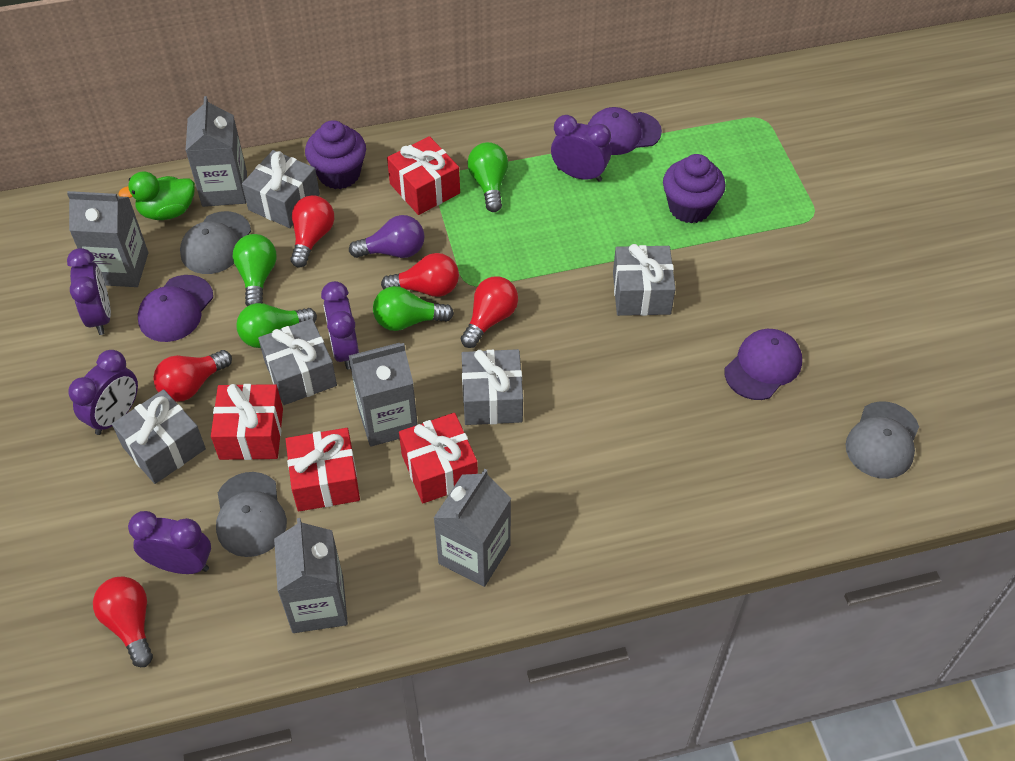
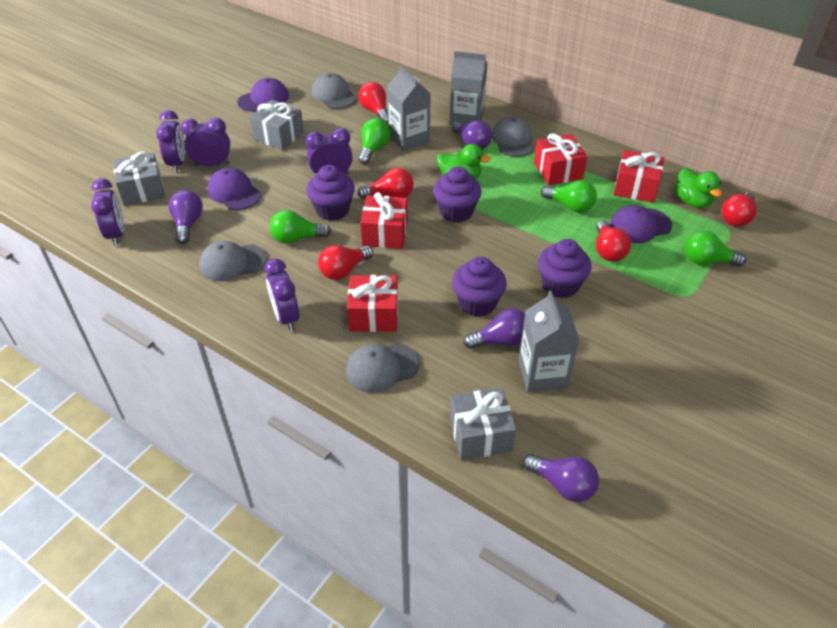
green duck: [118,171,195,220] = 1 -> [437,144,491,179] [675,168,722,208] = 2
grey cap: [180,211,251,274] [216,472,287,557] [846,401,919,479] = 3 -> [199,240,266,281] [311,73,356,109] [346,343,419,393] [492,116,534,157] = 4
grey carton: [67,191,148,287] [186,96,247,207] [274,518,348,633] [349,343,418,447] [434,469,511,587] = 5 -> [387,65,431,151] [449,51,487,125] [518,290,580,392] = 3
grey gift: [112,389,206,484] [242,150,320,228] [258,319,337,405] [462,349,523,425] [613,244,675,316] = 5 -> [113,152,165,206] [249,100,304,150] [449,388,517,460] = 3
purple cupcake: [305,120,366,189] [663,154,726,224] = 2 -> [306,165,355,221] [433,166,482,223] [452,256,507,317] [538,239,592,298] = 4
purple light bulb: [349,215,425,258] = 1 -> [169,190,203,244] [452,120,492,149] [463,309,525,349] [523,454,599,502] = 4

